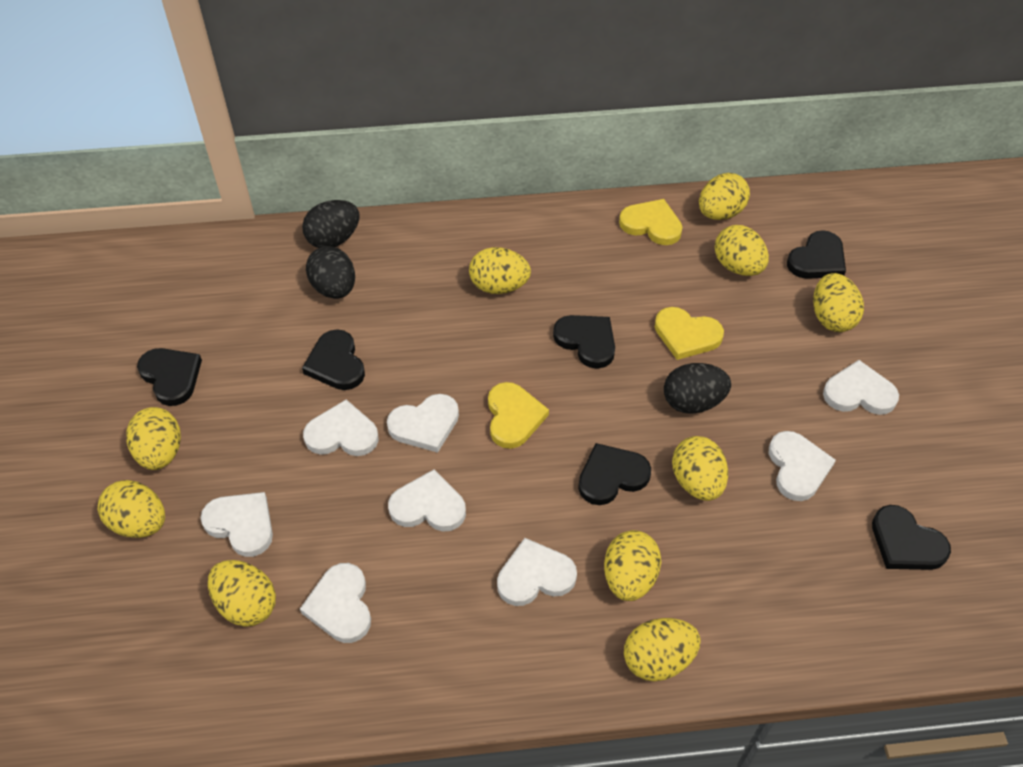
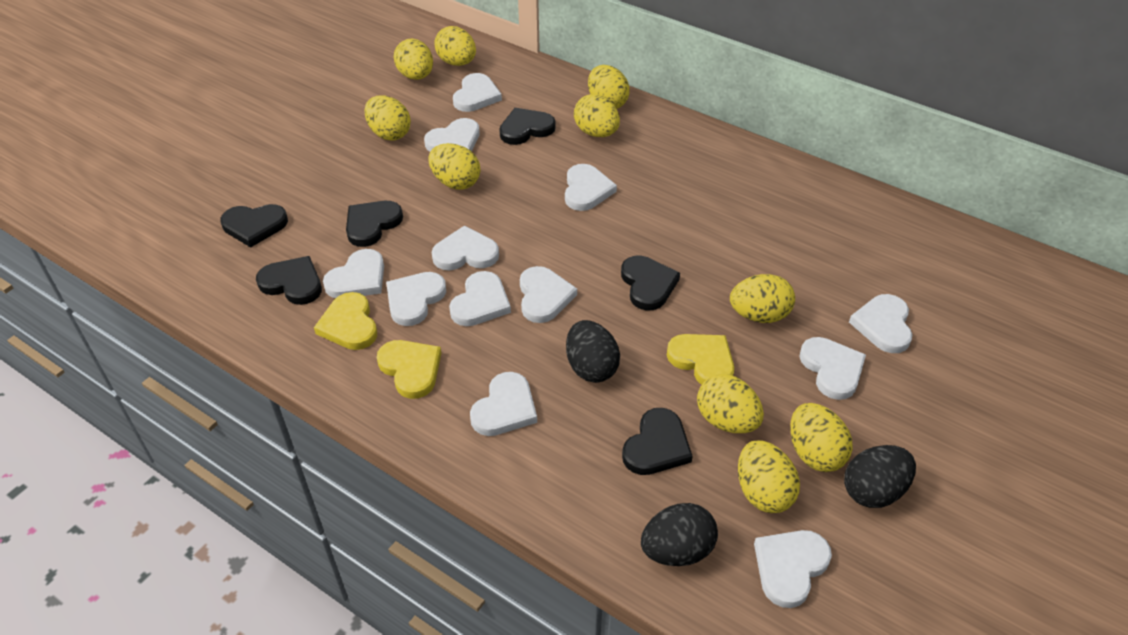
white heart: [201,492,273,557] [300,563,371,643] [303,399,379,456] [387,394,459,453] [388,469,466,532] [497,538,577,606] [769,431,836,501] [823,360,899,415] = 8 -> [323,249,384,298] [386,272,446,326] [424,118,480,152] [432,226,499,270] [449,271,511,326] [453,73,502,112] [470,372,537,436] [520,266,577,323] [565,164,617,211] [754,530,832,608] [799,337,866,400] [849,294,912,353] = 12

